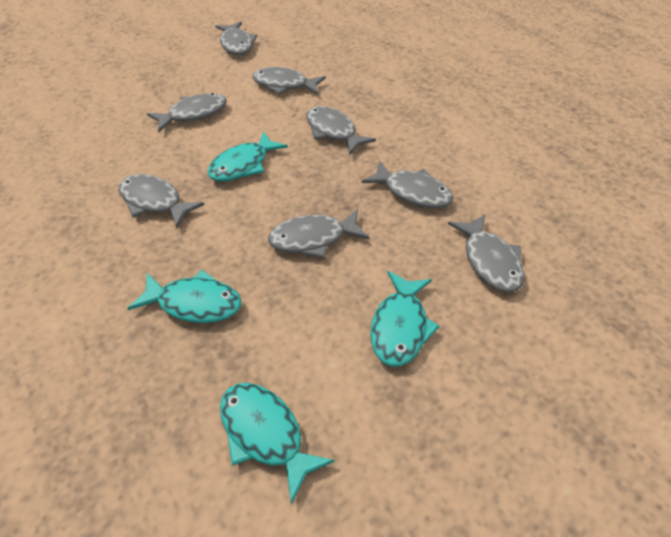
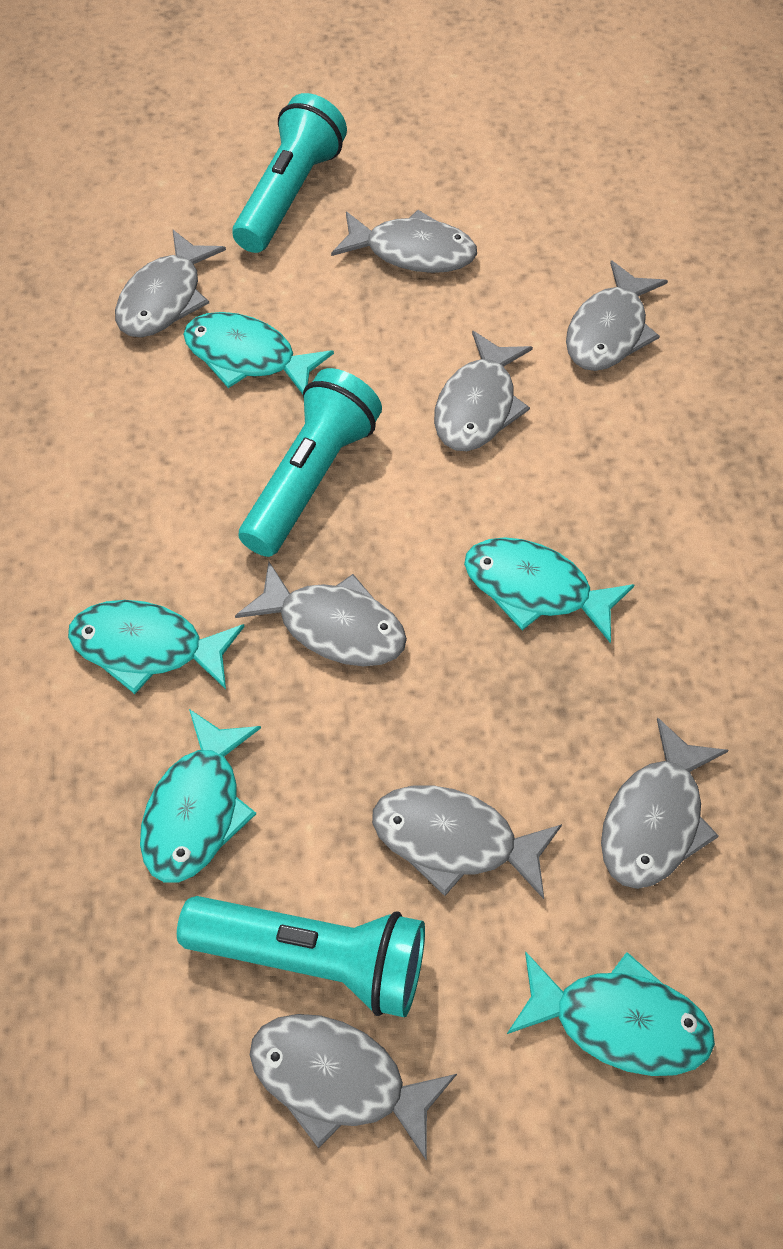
turquoise fish: [127,270,241,323] [208,131,288,182] [220,383,335,504] [370,271,440,366] = 4 -> [68,600,245,694] [140,709,261,883] [183,312,334,394] [464,537,635,643] [507,952,715,1076] = 5
turquoise flashlight: none = 0 -> [177,896,425,1017] [232,93,347,253] [239,368,382,557] = 3

